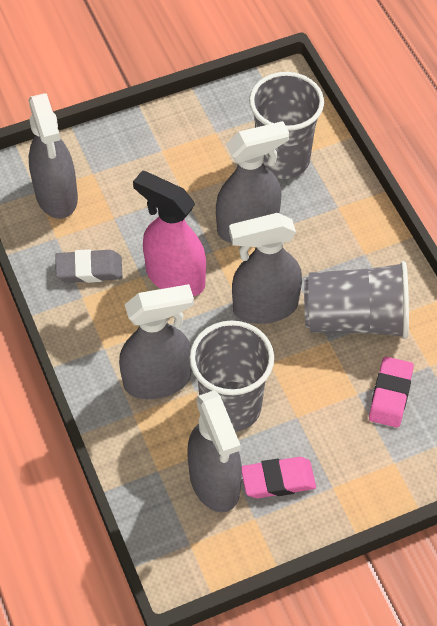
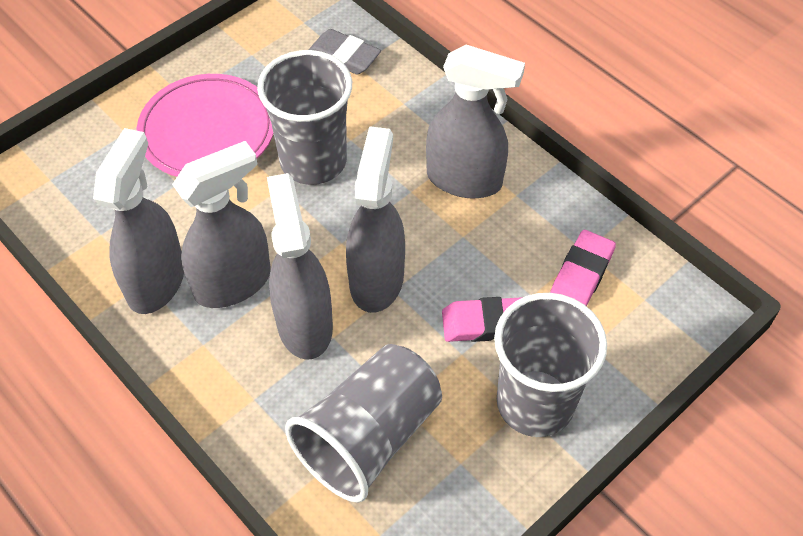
pink plate: none = 0 -> [137,74,273,177] = 1
pink spray bottle: [133,171,206,296] = 1 -> none = 0

